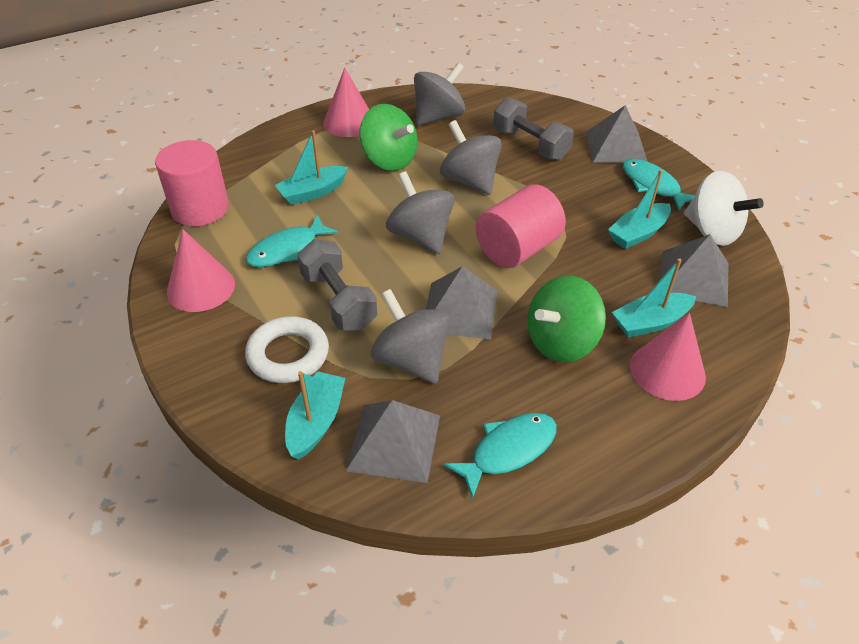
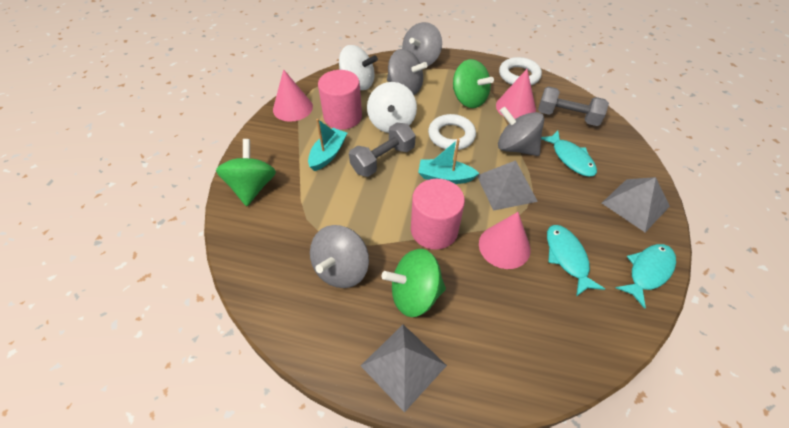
green spinning top: [360,104,417,171] [527,276,606,362] = 2 -> [216,139,276,206] [382,249,446,317] [453,59,494,108] = 3
grey pyramid: [346,400,440,483] [426,266,497,339] [586,105,648,163] [660,234,729,307] = 4 -> [361,324,447,413] [477,160,538,211] [602,177,670,232] = 3
turquoise boat: [275,130,348,205] [285,371,345,460] [608,169,671,249] [612,258,696,337] = 4 -> [308,119,347,171] [418,139,479,184] = 2
white ring: [245,316,329,383] = 1 -> [428,114,476,150] [499,57,542,85] = 2
white spinning top: [684,171,764,246] = 1 -> [339,45,378,90] [367,82,417,133] = 2

